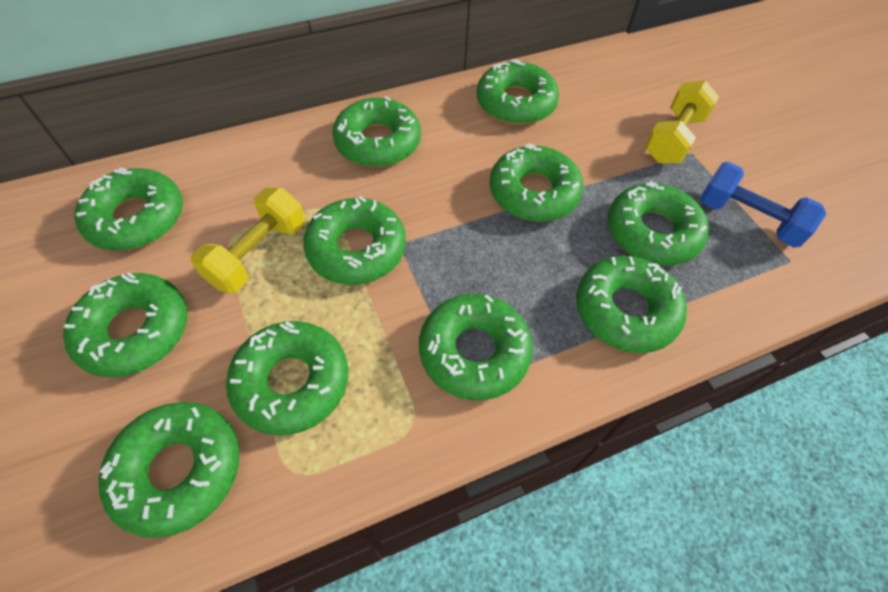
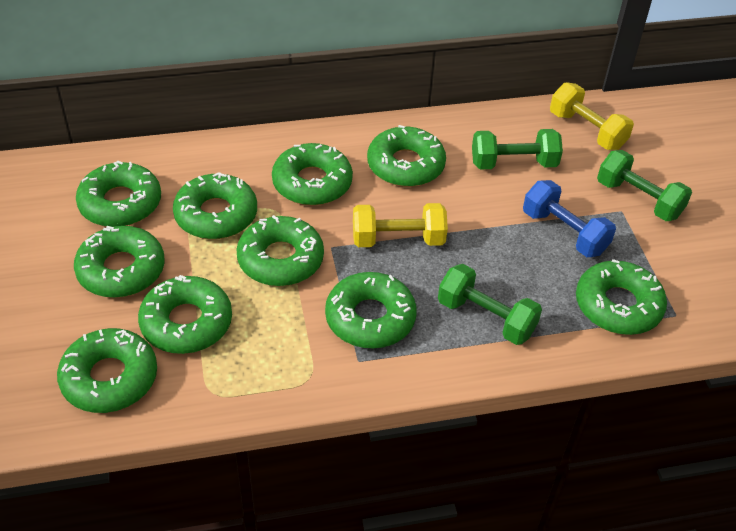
green donut: [63,272,188,377] [74,168,183,251] [99,402,240,538] [226,321,349,435] [303,196,406,285] [332,96,421,167] [419,294,533,400] [477,59,559,125] [490,143,583,222] [576,256,687,353] [608,181,709,265] = 11 -> [57,328,157,413] [74,226,165,298] [76,160,161,227] [138,275,232,354] [173,172,257,239] [237,215,324,286] [272,143,353,205] [325,272,417,348] [367,125,446,187] [576,259,667,335] = 10
green dumbbell: none = 0 -> [438,264,542,345] [472,129,563,169] [597,150,692,221] = 3

